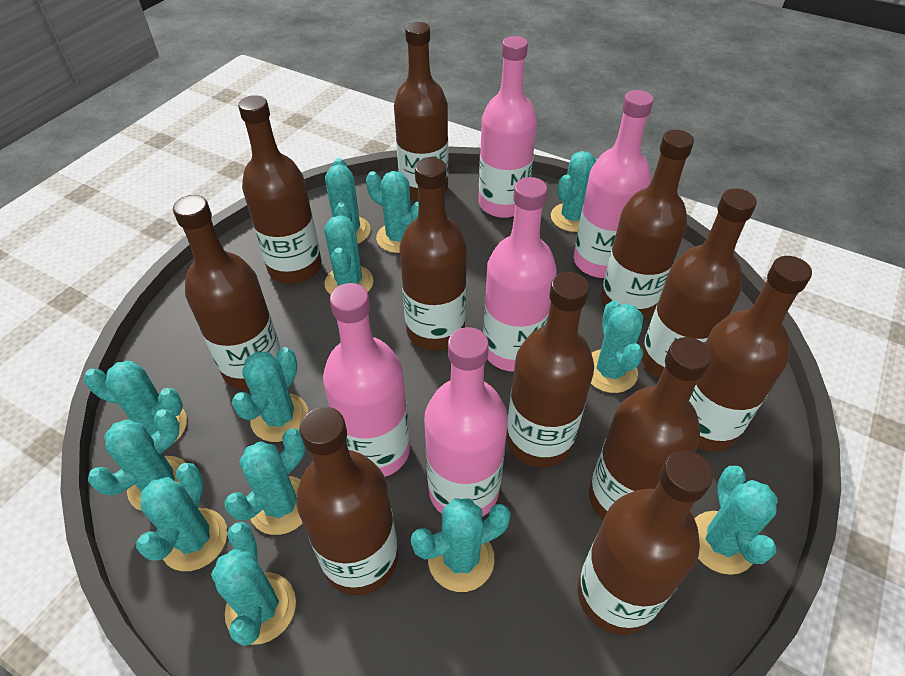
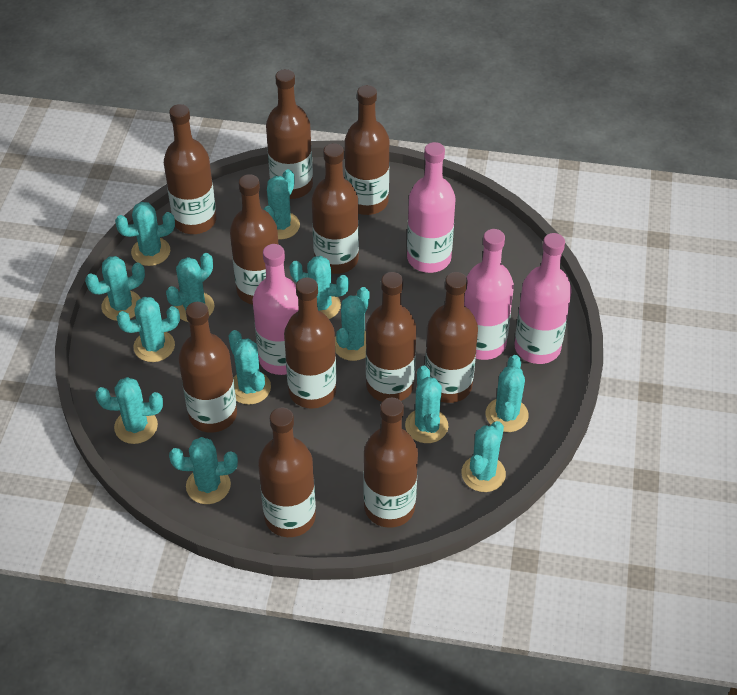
pink bottle: [323,283,410,477] [424,327,508,517] [479,36,537,218] [483,177,557,372] [574,90,654,278] = 5 -> [253,244,298,375] [407,142,456,273] [464,229,514,360] [514,233,572,364] = 4

